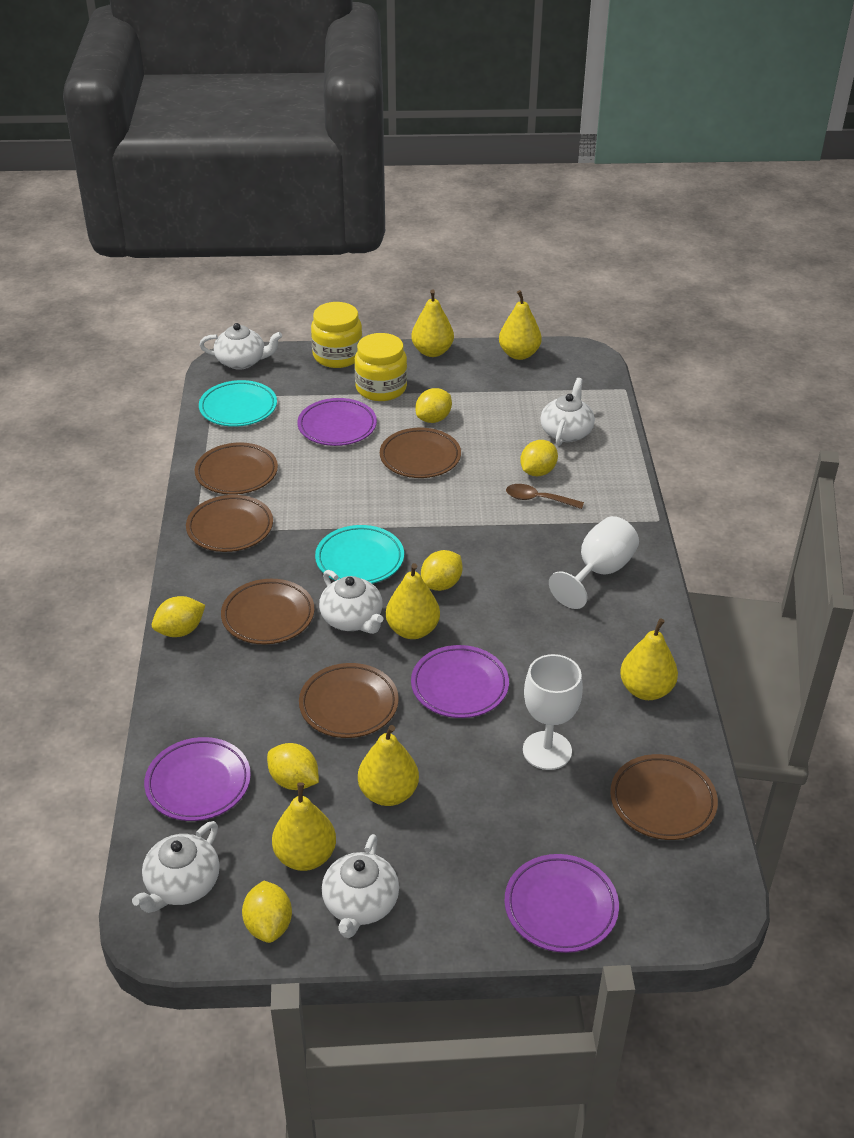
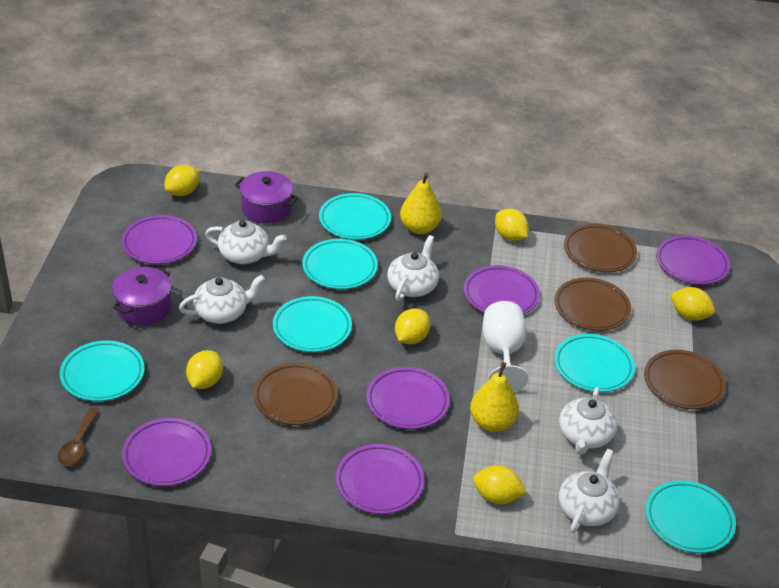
brown plate: [186,495,273,552] [195,443,278,495] [221,579,315,644] [299,663,399,738] [380,428,461,478] [610,754,718,840] = 6 -> [253,363,337,425] [554,278,631,331] [564,224,637,272] [644,350,726,409] = 4
purple plate: [144,737,251,821] [297,398,377,446] [411,645,509,718] [504,854,619,953] = 4 -> [121,215,197,264] [122,418,211,486] [336,444,424,514] [366,367,450,429] [464,265,540,314] [656,235,730,285] = 6
purple pot: none = 0 -> [112,267,171,326] [235,171,298,224] = 2
turquoise plate: [199,380,277,427] [315,525,404,584] = 2 -> [60,341,145,401] [273,296,352,352] [302,239,378,289] [319,193,391,240] [554,334,635,392] [645,480,736,553] = 6
white goblet: [523,654,583,770] [549,516,639,609] = 2 -> [483,301,528,392] = 1
yellow jar: [311,302,362,368] [355,333,407,401] = 2 -> none = 0
yellow pear: [272,782,336,871] [358,725,419,806] [386,563,440,639] [411,289,454,357] [499,290,542,360] [620,618,678,700] = 6 -> [400,173,442,234] [470,362,519,432] = 2

